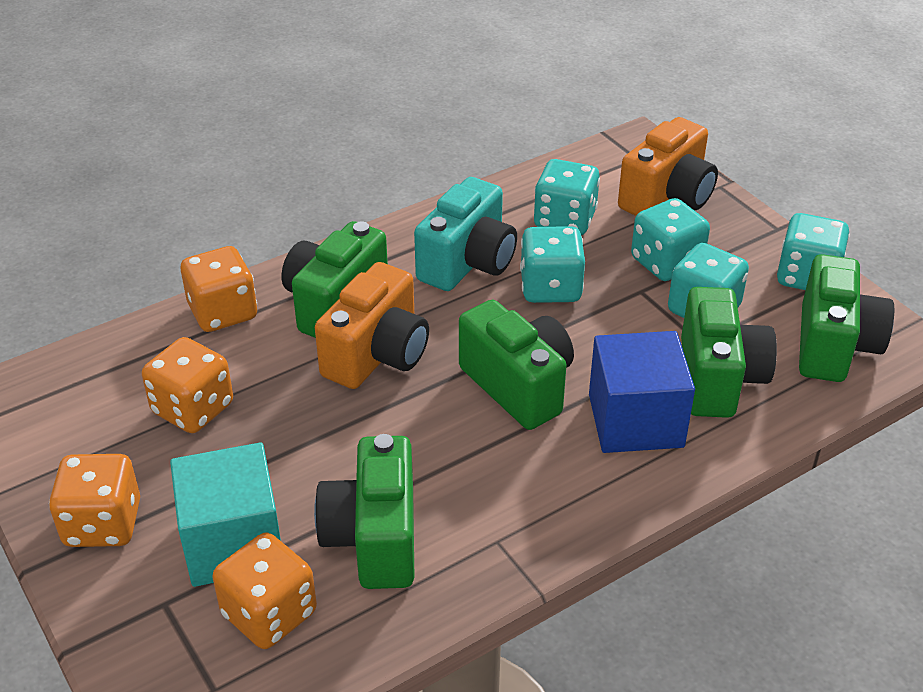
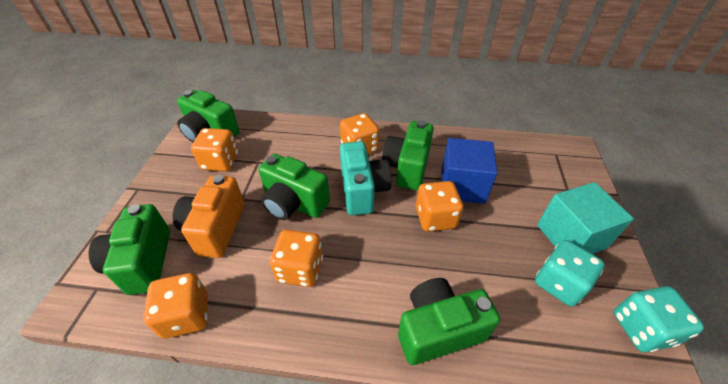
orange camera: [315,262,429,389] [618,117,718,216] = 2 -> [173,175,245,258] = 1
orange dice: [49,454,140,547] [142,337,233,433] [181,246,257,332] [213,533,317,649] = 4 -> [144,273,208,338] [191,128,238,172] [270,230,323,287] [340,113,379,154] [416,181,463,232] = 5
turquoise dice: [520,226,585,303] [534,159,600,235] [631,198,710,281] [668,243,749,318] [777,213,850,290] = 5 -> [535,240,604,306] [614,286,704,352] = 2

